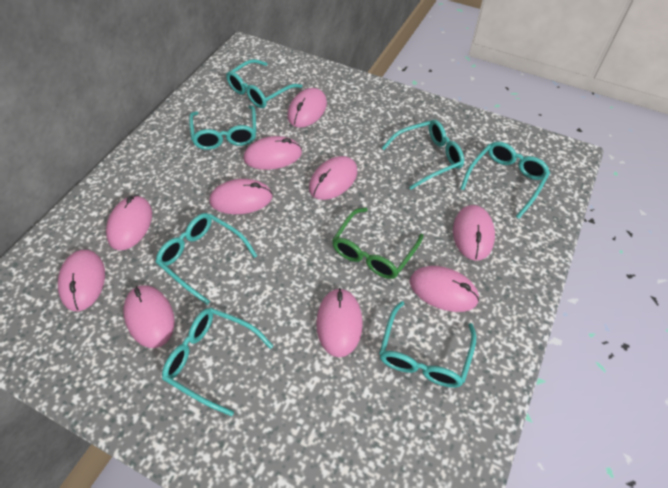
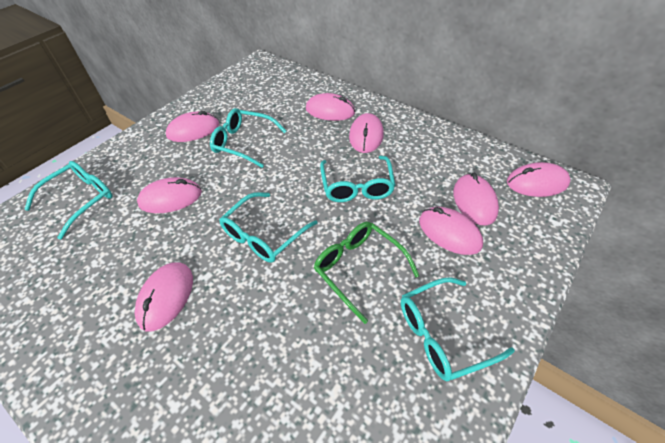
pink mouse: [58,250,105,311] [106,195,152,250] [123,285,175,348] [210,179,273,214] [244,136,302,170] [287,88,327,128] [309,156,357,200] [316,288,363,357] [410,266,479,312] [453,205,495,261] = 10 -> [135,262,193,332] [137,177,202,213] [166,111,219,142] [306,93,355,121] [349,113,384,153] [419,207,483,255] [453,173,499,225] [507,162,571,197] = 8
turquoise glasses: [156,213,257,305] [162,308,273,416] [189,105,256,150] [226,59,303,108] [379,301,476,388] [382,120,464,190] [460,141,550,219] = 7 -> [24,161,113,240] [210,108,287,168] [219,192,318,262] [320,156,395,202] [401,277,515,381] = 5

